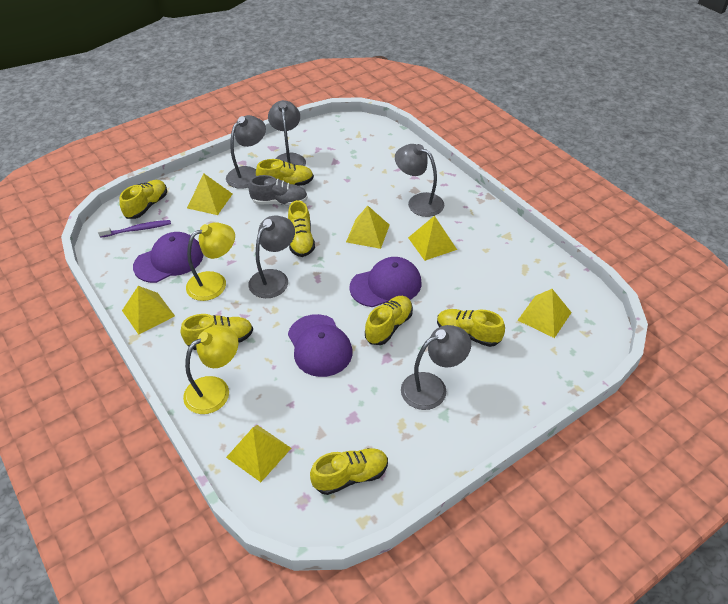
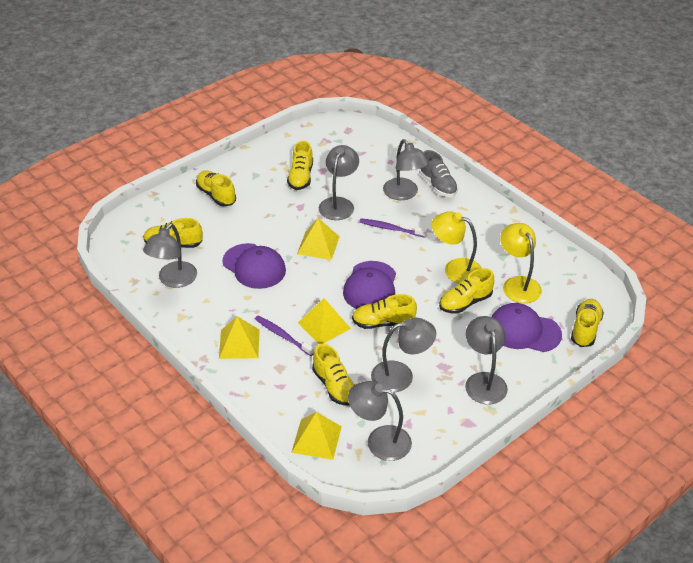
grey lamp: [226,115,266,189] [248,215,295,298] [268,100,306,166] [395,144,444,217] [401,325,471,410] = 5 -> [143,223,197,288] [319,145,359,220] [348,381,412,461] [371,318,436,392] [383,139,429,200] [465,316,508,404] = 6
purple toothbrush: [98,220,171,238] = 1 -> [255,315,314,356] [359,218,427,237] = 2
yellow pyramid: [122,286,175,335] [187,173,232,215] [226,425,291,482] [346,206,390,249] [408,216,457,261] [518,289,572,338] = 6 -> [219,316,260,359] [291,412,342,460] [297,218,340,260] [298,298,351,344] = 4

